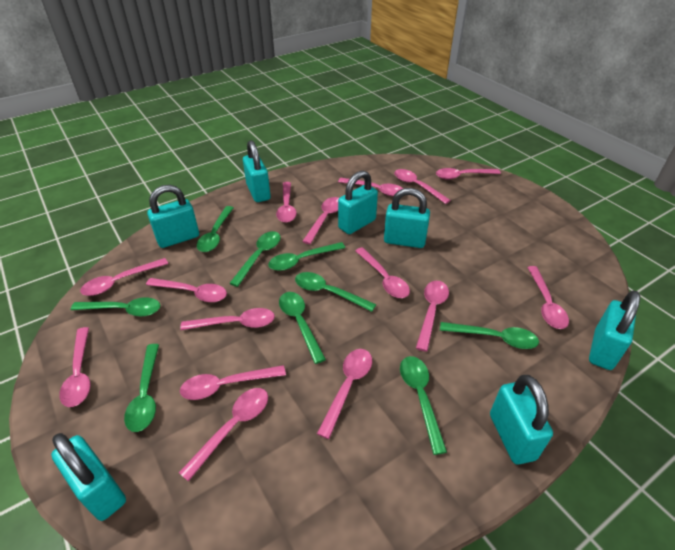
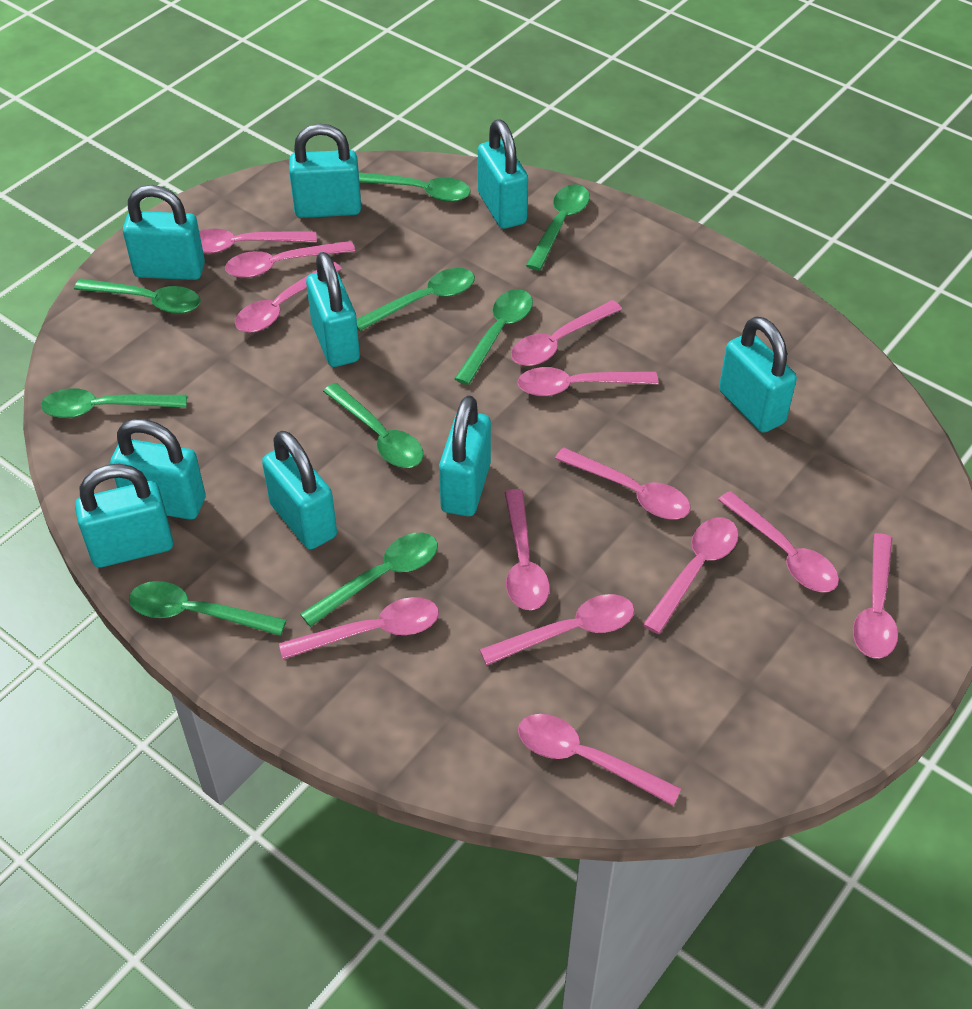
pink spoon: [59,327,91,407] [80,258,168,296] [146,278,227,302] [179,388,268,482] [180,308,275,330] [180,365,286,400] [276,182,297,223] [302,197,339,244] [317,349,372,439] [338,178,403,196] [355,247,410,298] [394,169,451,204] [416,281,449,352] [436,168,501,180] [527,266,569,329] = 15 -> [199,229,317,254] [225,241,355,278] [235,262,342,333] [279,597,439,659] [480,594,635,665] [505,489,550,610] [511,300,622,366] [517,367,658,396] [518,714,682,806] [555,447,691,519] [643,517,738,634] [718,491,839,592] [853,533,898,658] = 13
turquoise padlock: [51,433,126,521] [147,185,199,248] [243,140,271,202] [338,171,378,234] [384,188,430,248] [490,375,553,465] [589,290,640,370] = 7 -> [75,464,173,568] [110,419,205,519] [123,185,205,280] [262,431,337,549] [289,124,361,218] [306,252,360,367] [439,395,491,516] [478,120,528,229] [719,317,797,433] = 9

